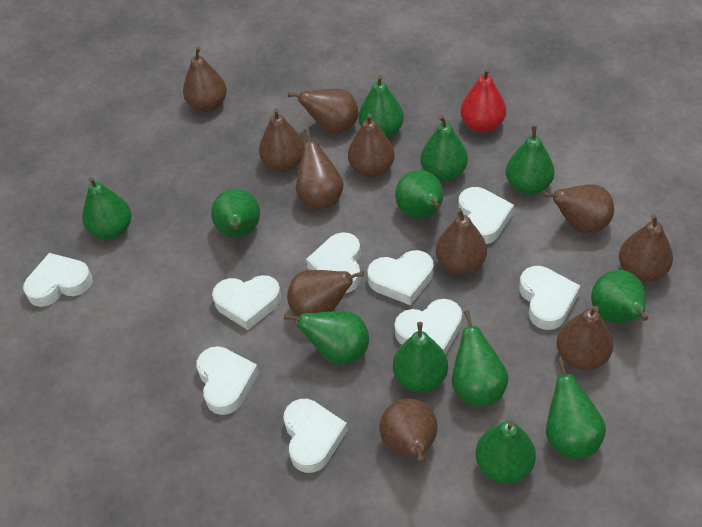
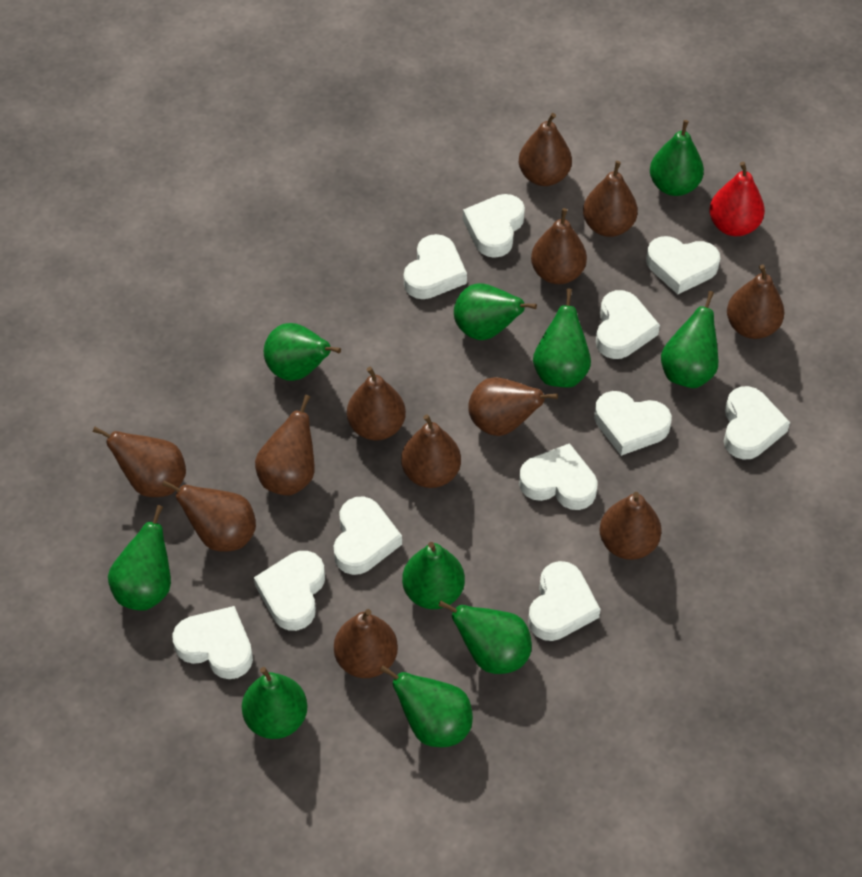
brown pear: [183,47,227,112] [259,108,304,172] [287,270,364,316] [288,89,358,133] [296,128,344,209] [348,113,395,177] [379,399,438,463] [436,208,487,275] [543,184,614,234] [556,306,613,370] [619,214,673,282] = 11 -> [93,427,186,497] [162,480,256,552] [255,395,315,496] [334,609,398,678] [347,367,406,441] [401,414,461,488] [468,377,558,436] [519,113,572,186] [531,208,587,284] [583,161,638,237] [600,492,662,560] [727,265,784,339] = 12
green pear: [82,177,131,240] [211,189,260,237] [284,311,369,364] [359,75,404,138] [393,322,448,392] [395,170,443,219] [421,115,468,181] [452,310,509,407] [476,421,536,484] [506,125,555,195] [546,358,606,459] [591,270,648,323] = 12 -> [108,505,171,611] [242,667,308,739] [264,323,341,381] [380,665,473,747] [402,542,465,609] [438,601,532,674] [454,283,537,340] [533,289,591,388] [650,120,704,196] [661,291,718,388] = 10
white heart: [23,253,92,307] [196,346,259,415] [212,275,281,330] [283,399,348,473] [306,232,361,293] [367,250,434,305] [394,299,462,355] [458,187,514,244] [519,266,580,330] = 9 -> [172,606,253,679] [254,551,325,631] [334,496,402,575] [404,234,467,299] [463,194,525,258] [519,443,598,510] [528,561,601,641] [594,391,672,456] [596,290,660,359] [646,236,720,294] [724,386,790,460] = 11

